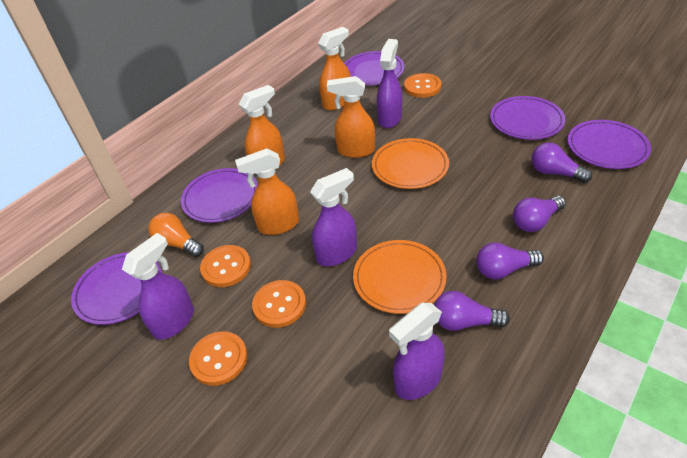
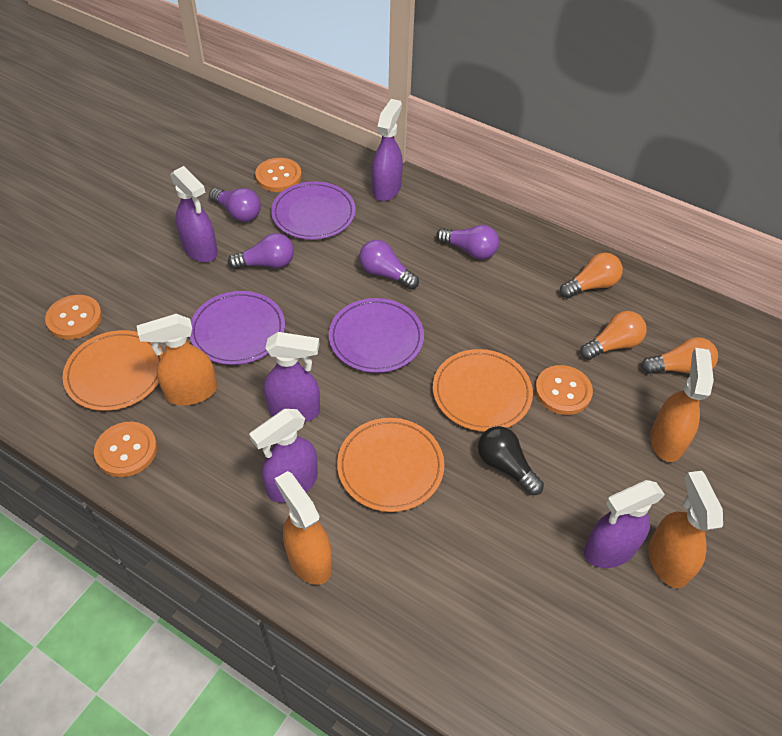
black light bulb: none = 0 -> [478,426,544,495] = 1
orange light bulb: [148,213,204,257] = 1 -> [560,253,623,298] [580,311,647,360] [641,337,718,374] = 3
orange plate: [353,240,447,314] [372,138,449,189] = 2 -> [63,330,163,411] [337,418,444,512] [433,349,533,432] = 3
purple plate: [71,252,162,325] [181,168,258,223] [344,51,404,85] [490,96,565,140] [568,120,651,169] = 5 -> [190,291,285,365] [271,181,356,240] [329,298,424,373] = 3
purple spray bottle: [122,233,194,340] [310,168,357,266] [377,39,402,128] [389,303,445,400] = 4 -> [170,166,218,262] [249,409,318,503] [264,332,320,422] [372,99,403,201] [584,480,665,568] = 5

